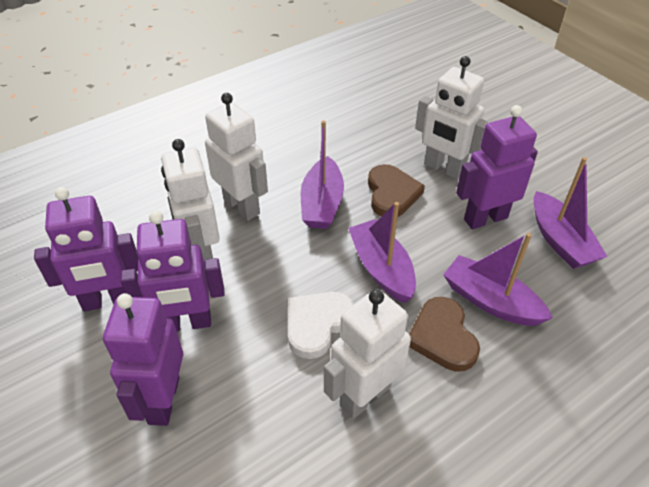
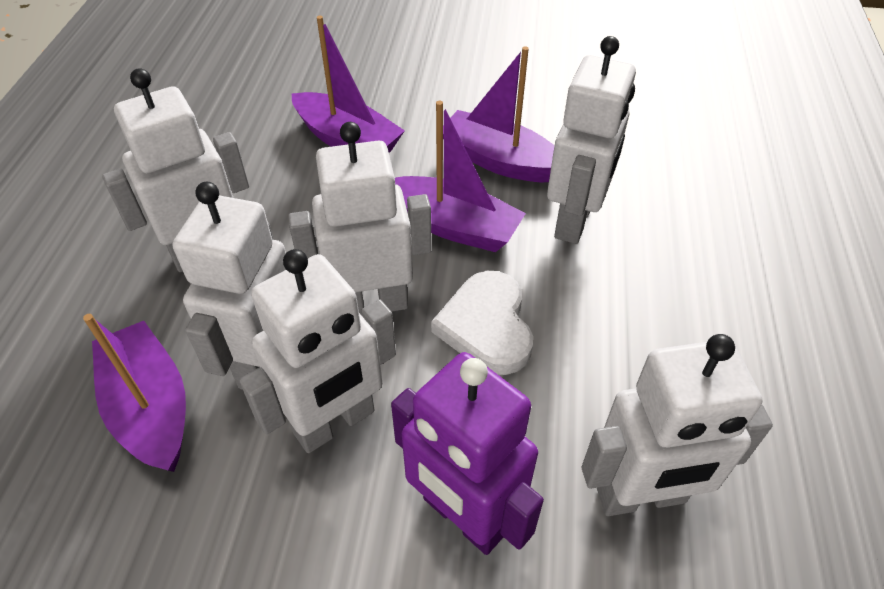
brown heart: [368,164,425,217] [409,297,480,372] = 2 -> none = 0
purple robot: [34,187,138,311] [103,293,183,426] [120,211,225,332] [456,105,538,229] = 4 -> [391,352,544,555] = 1
white robot: [161,139,220,260] [205,93,268,221] [324,289,411,419] [415,56,490,180] = 4 -> [102,68,249,272] [173,182,286,390] [239,249,396,453] [288,122,432,315] [547,36,636,244] [582,334,773,516] = 6

